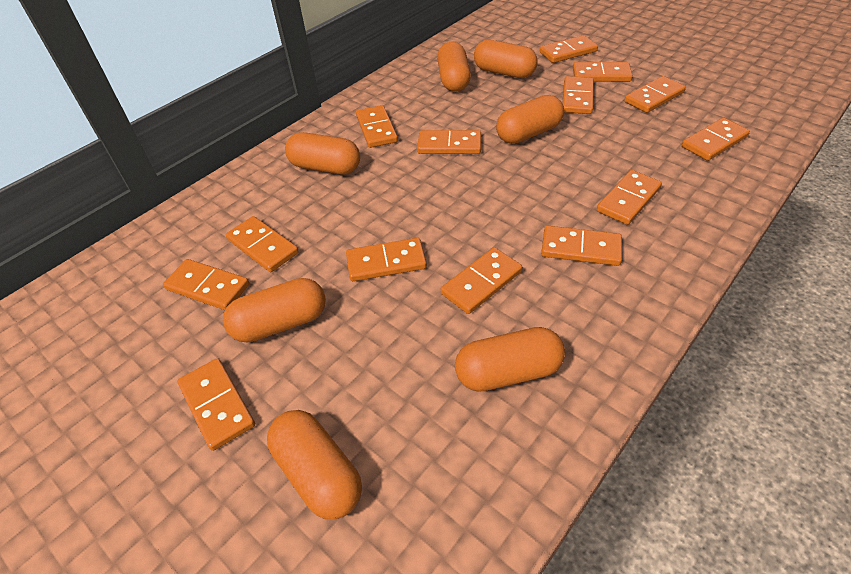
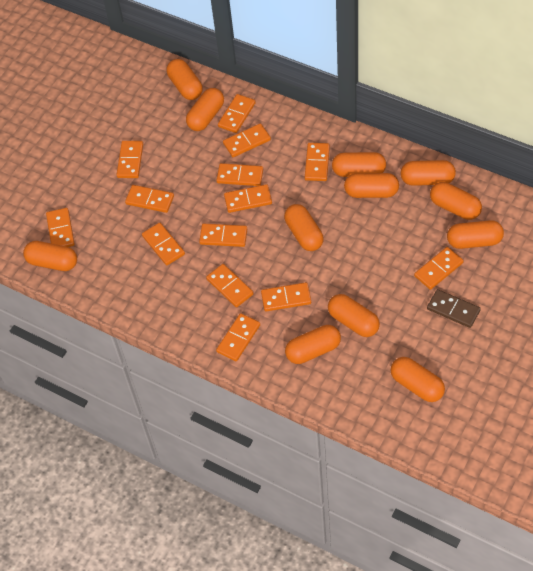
brown domino: none = 0 -> [427,289,481,328] = 1
orange capsule: [223,278,326,343] [267,410,362,519] [285,132,360,174] [437,41,471,92] [455,327,565,392] [474,40,538,78] [496,95,564,144] = 7 -> [23,241,77,271] [167,59,203,100] [186,88,224,131] [284,204,324,251] [285,325,341,364] [328,294,380,337] [332,152,386,177] [344,173,399,198] [391,357,445,402] [400,160,456,186] [430,182,482,220] [447,220,504,249] = 12

